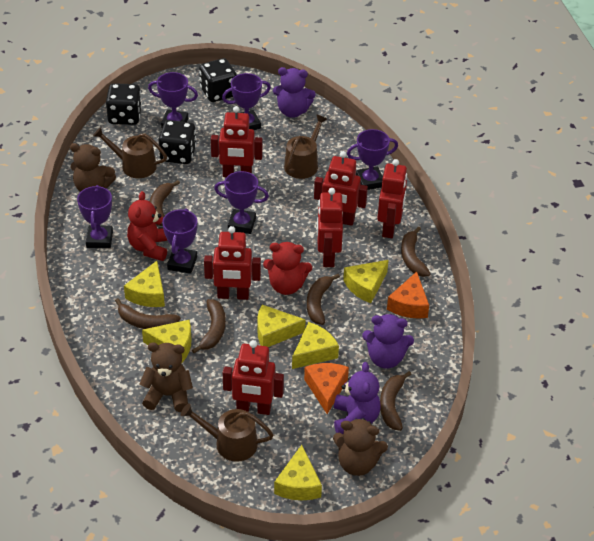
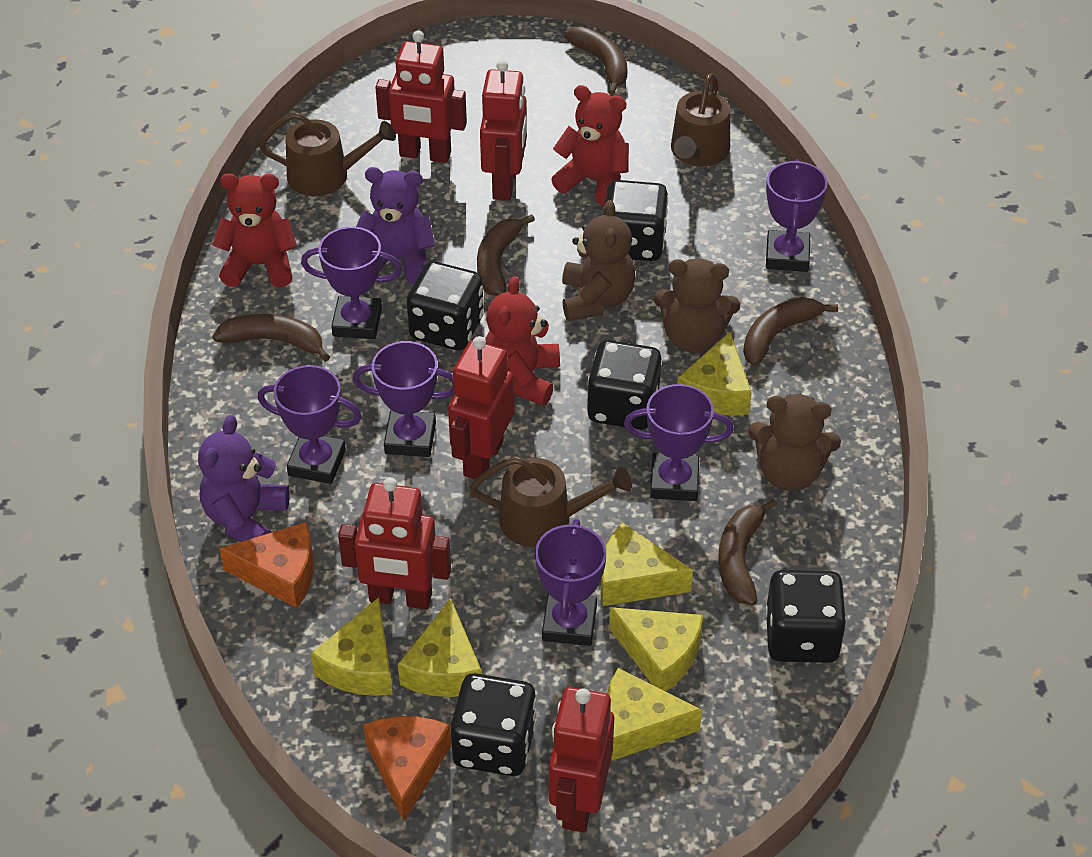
black dice: [106,83,142,125] [158,120,196,164] [199,58,237,102] = 3 -> [407,261,484,351] [450,673,537,776] [587,340,661,430] [604,180,668,261] [765,570,846,663] = 5
brown banana: [115,298,181,329] [149,180,180,226] [192,299,226,353] [307,274,340,325] [380,371,412,431] [401,227,431,277] = 6 -> [213,314,330,362] [477,214,535,296] [564,27,627,95] [718,499,777,605] [743,297,838,367] = 5
purple teddy bear: [273,67,316,118] [334,362,381,434] [362,314,414,369] = 3 -> [198,415,290,542] [356,167,435,284] = 2
red robot: [204,226,261,300] [211,106,262,177] [223,340,284,415] [314,151,368,226] [317,188,343,267] [377,159,407,238] = 6 -> [338,477,451,609] [375,30,467,163] [448,336,515,479] [480,60,527,201] [549,687,614,833] = 5
red teddy bear: [127,191,168,261] [263,242,312,295] = 2 -> [212,173,297,287] [485,276,560,406] [551,85,629,206] = 3

